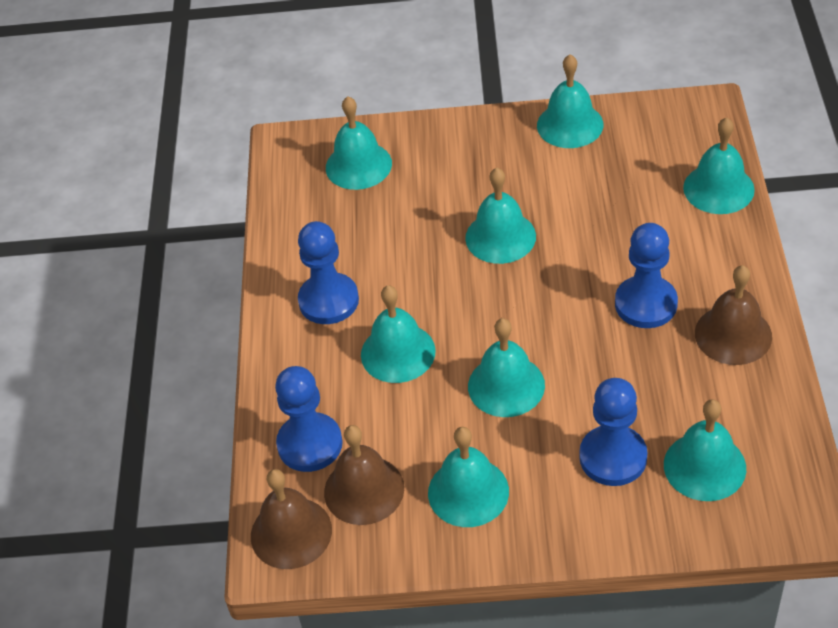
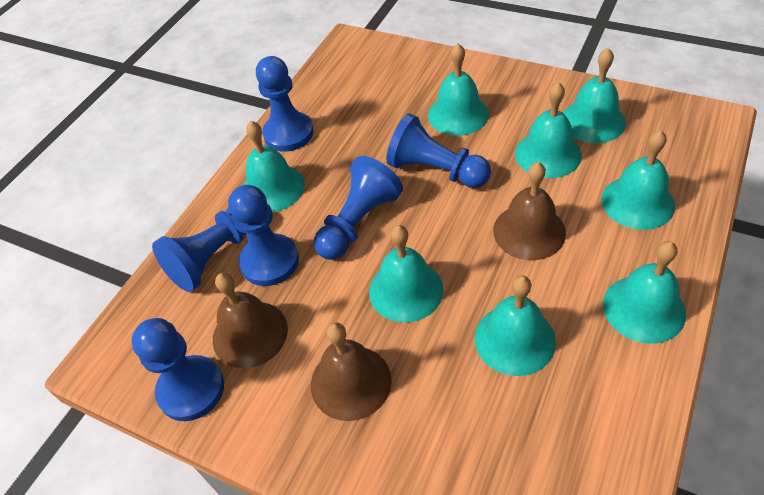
blue pawn: [275,366,343,472] [298,221,359,324] [579,378,648,486] [615,223,678,328] = 4 -> [132,318,224,421] [152,209,247,292] [228,185,299,286] [256,56,314,152] [314,156,403,260] [386,113,491,188] = 6

